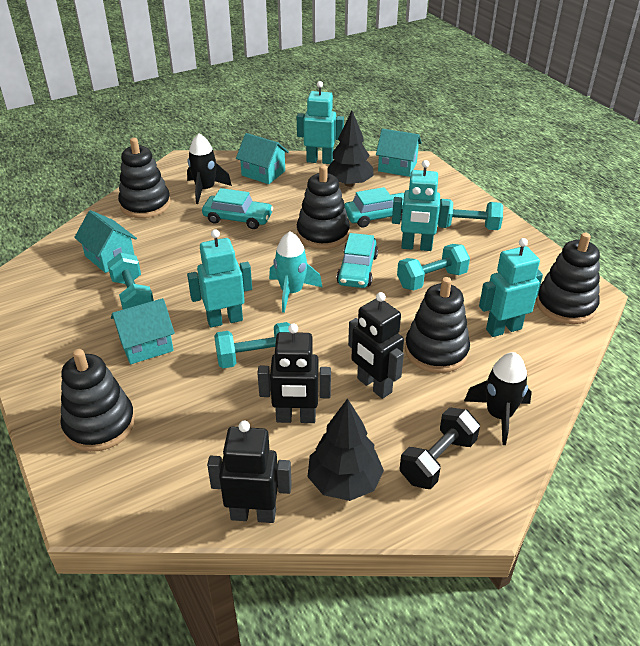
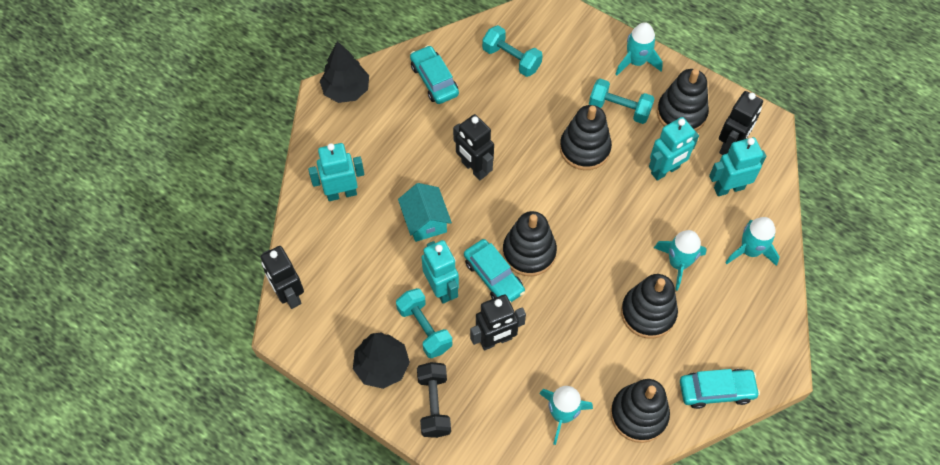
black robot: [207,421,292,523] [258,324,331,423] [348,292,404,399] = 3 -> [261,246,304,309] [453,114,494,180] [470,295,526,350] [719,91,763,155] = 4
black rocket: [187,134,232,204] [464,352,532,445] = 2 -> none = 0
turquoise dumbbell: [107,253,154,309] [214,322,290,368] [397,244,470,290] [438,199,503,230] = 4 -> [396,288,452,358] [482,25,543,77] [589,79,655,124] = 3
turquoise house: [74,210,137,273] [111,298,175,364] [236,133,289,184] [376,129,422,177] = 4 -> [398,183,452,242] = 1
turquoise rocket: [269,231,323,313] = 1 -> [539,386,593,445] [616,22,663,76] [654,230,707,291] [725,217,780,266] = 4

